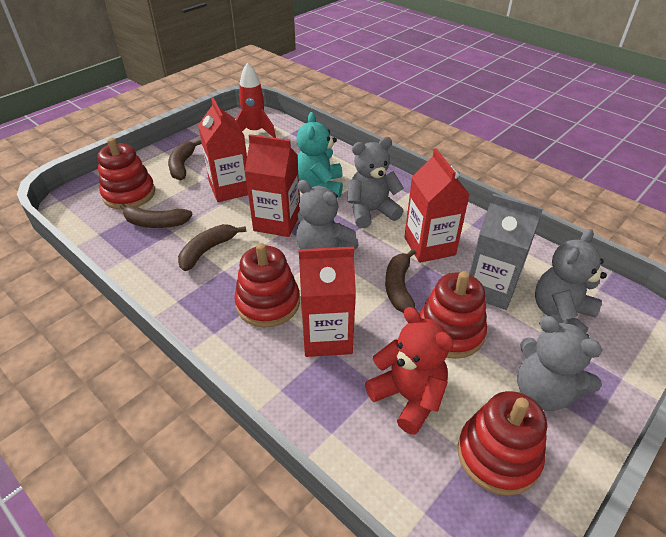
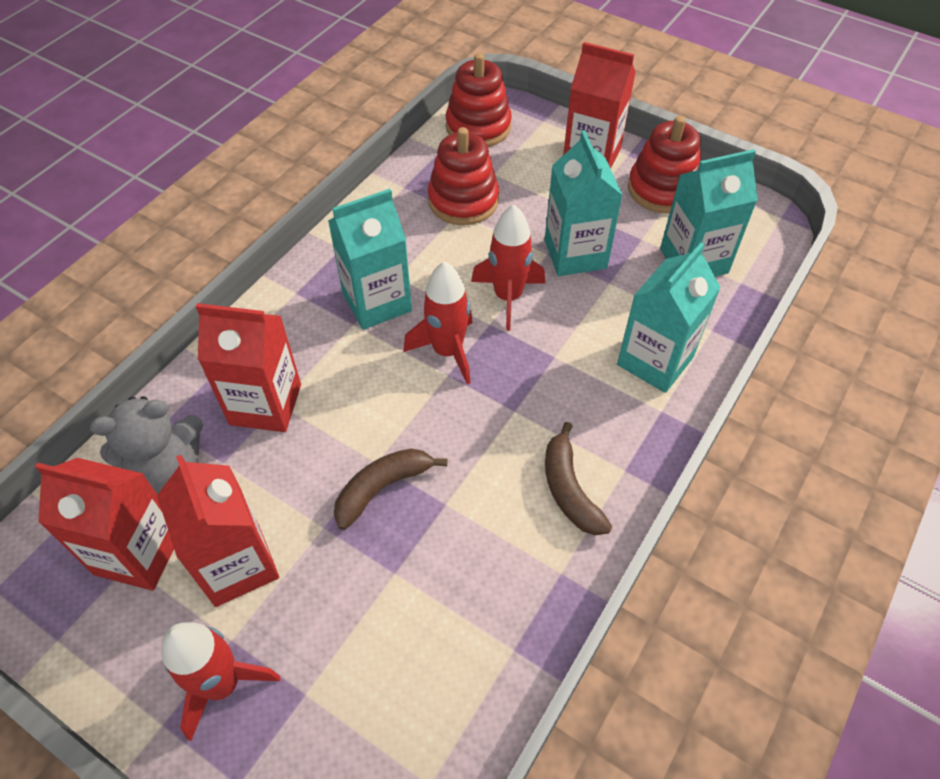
brown banana: [120,203,193,228] [168,140,201,180] [178,224,247,271] [385,249,416,313] = 4 -> [334,448,447,530] [545,422,612,535] = 2
grey carton: [469,194,543,310] = 1 -> none = 0
grey teddy bear: [296,180,358,250] [347,137,404,228] [517,316,603,411] [535,229,607,333] = 4 -> [90,396,203,495] = 1
red rocket: [236,62,276,138] = 1 -> [162,622,280,741] [403,262,473,384] [471,204,545,331] = 3
red stacking toy: [97,138,155,210] [234,243,300,328] [419,271,487,359] [458,391,547,496] = 4 -> [428,127,499,225] [446,53,512,147] [628,116,701,213] = 3
red teddy bear: [365,307,454,435] = 1 -> none = 0
turquoise carton: none = 0 -> [328,189,412,330] [545,130,623,276] [617,242,721,393] [660,149,758,277] = 4
turquoise teddy bear: [297,112,343,197] = 1 -> none = 0

